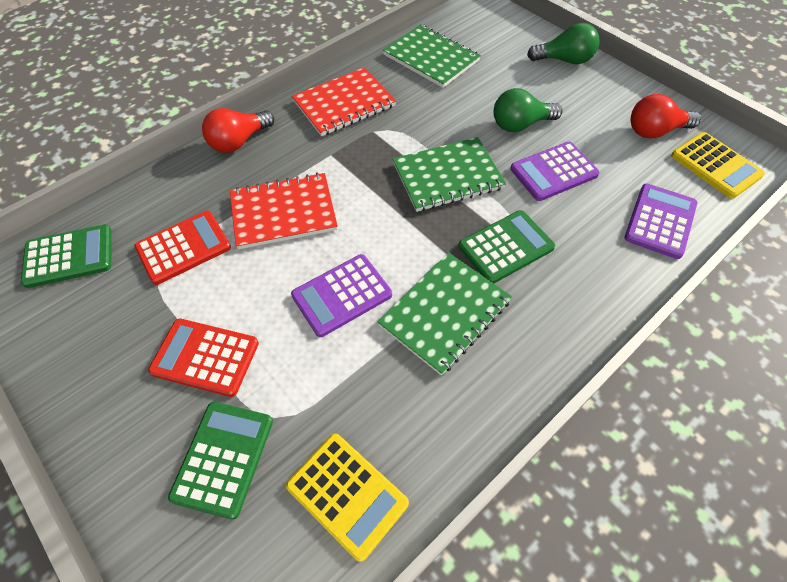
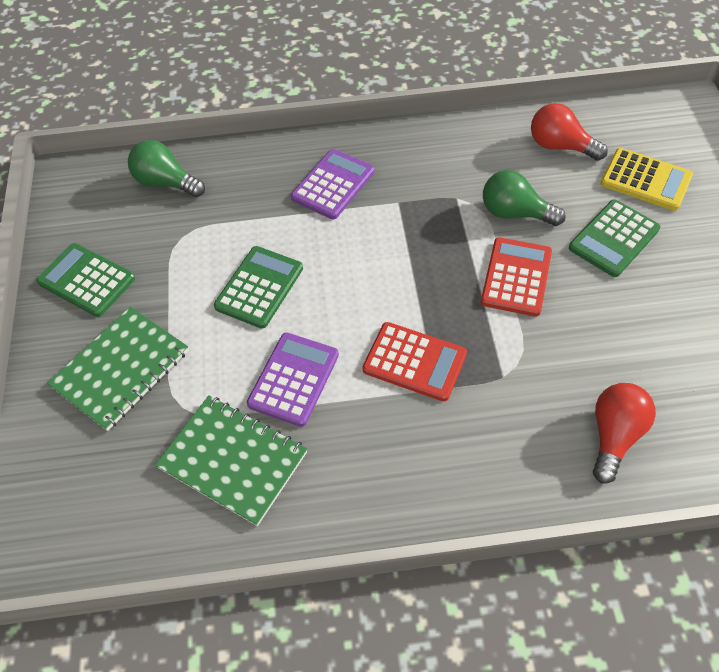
green notebook: [377,253,512,376] [383,24,481,88] [393,137,506,212] = 3 -> [47,307,189,431] [155,396,307,526] = 2
purple calculator: [291,254,392,337] [510,142,600,201] [624,184,697,259] = 3 -> [247,332,339,427] [291,149,374,219] = 2
red notebook: [230,173,338,249] [292,67,396,136] = 2 -> none = 0
yellow calculator: [286,434,409,562] [671,132,765,199] = 2 -> [601,148,693,211] = 1

